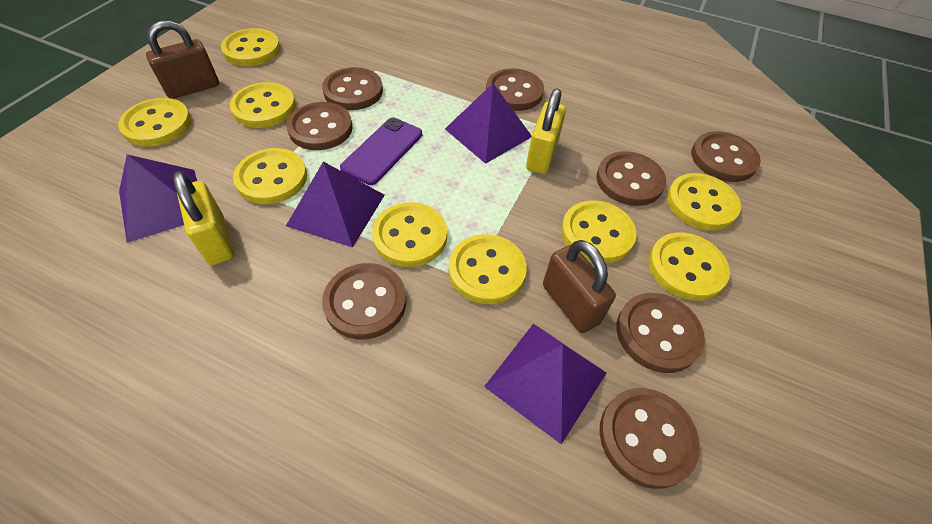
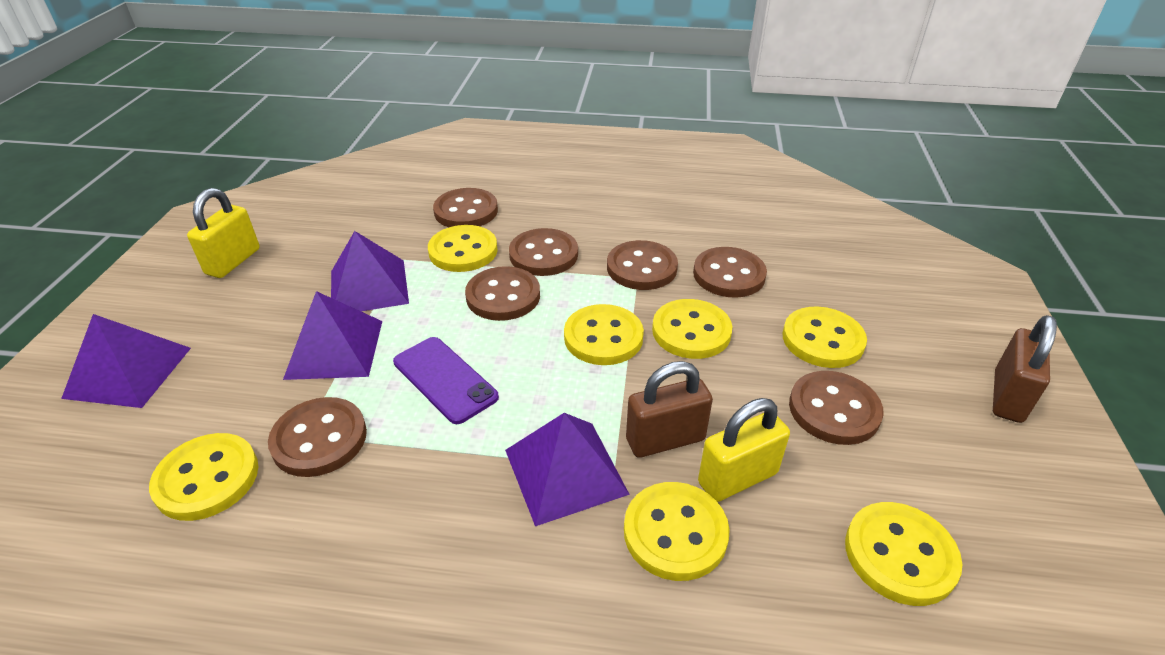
brown button: [286,102,353,150] [322,67,383,110] [322,263,406,339] [486,68,544,111] [596,151,666,206] [600,388,700,489] [616,293,705,373] [691,131,761,182] = 8 -> [268,397,367,477] [433,188,498,227] [465,266,540,321] [509,228,578,276] [607,240,678,290] [693,247,767,298] [789,371,884,445] = 7
yellow button: [118,98,191,147] [221,28,280,66] [230,82,296,128] [233,148,307,204] [372,202,447,267] [449,234,527,304] [561,200,637,263] [649,233,730,301] [667,173,741,231] = 9 -> [149,433,258,521] [428,225,498,272] [564,304,644,365] [624,482,730,581] [652,299,732,359] [782,307,867,368] [845,502,962,606] = 7

